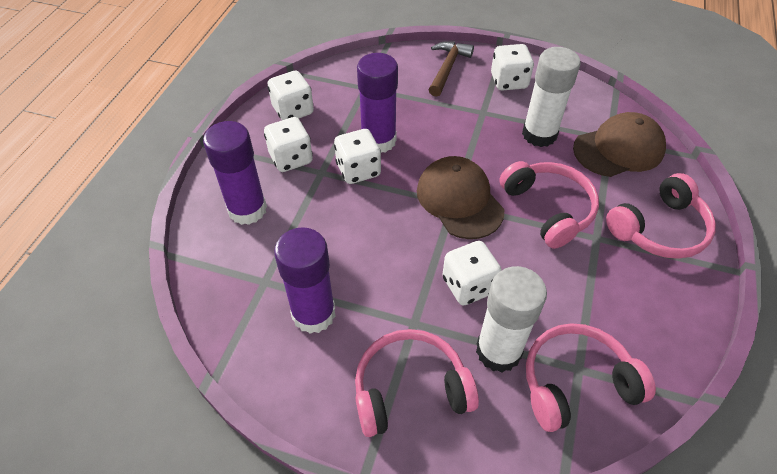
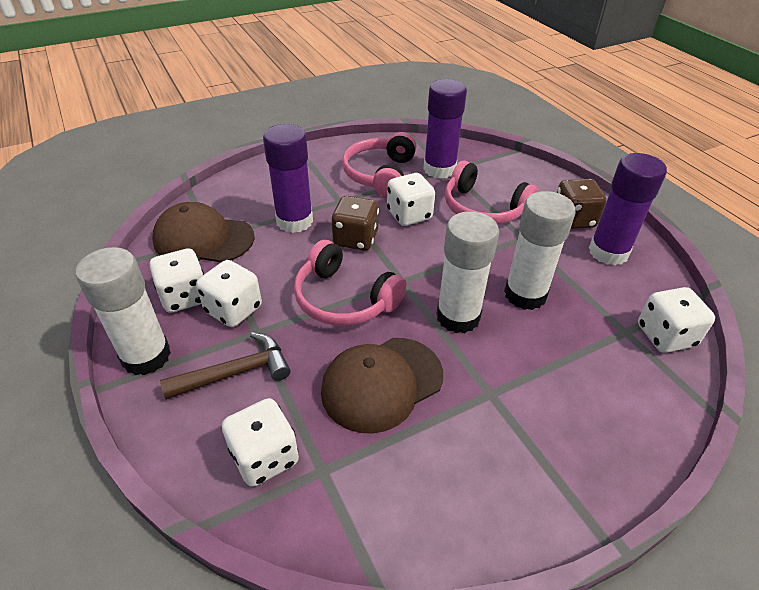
brown dice: none = 0 -> [331,196,379,251] [557,179,606,229] = 2
pink headphones: [355,329,479,437] [499,161,599,249] [526,323,656,432] [606,173,716,259] = 4 -> [294,240,407,326] [342,132,417,197] [445,160,538,225] = 3
white glue stick: [476,266,547,373] [522,47,581,147] = 2 -> [75,247,171,375] [436,211,499,333] [504,191,575,310] = 3

